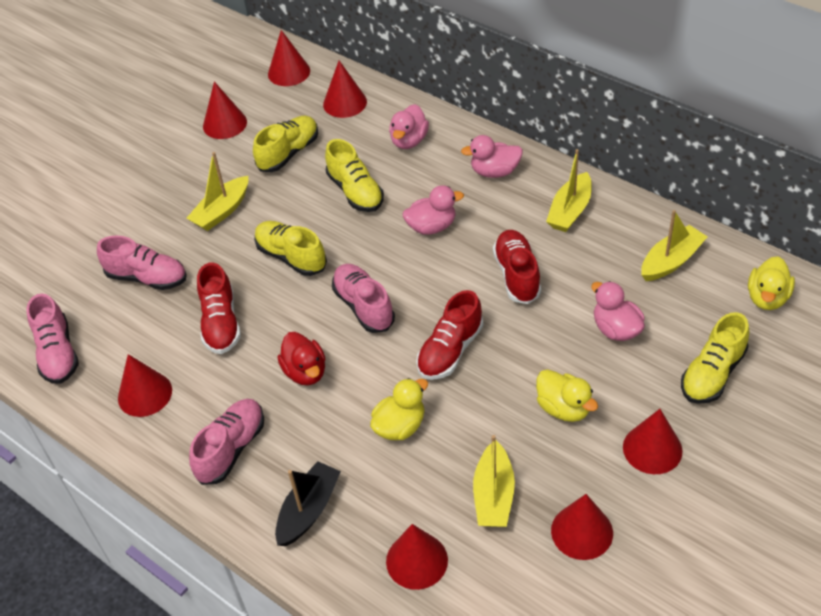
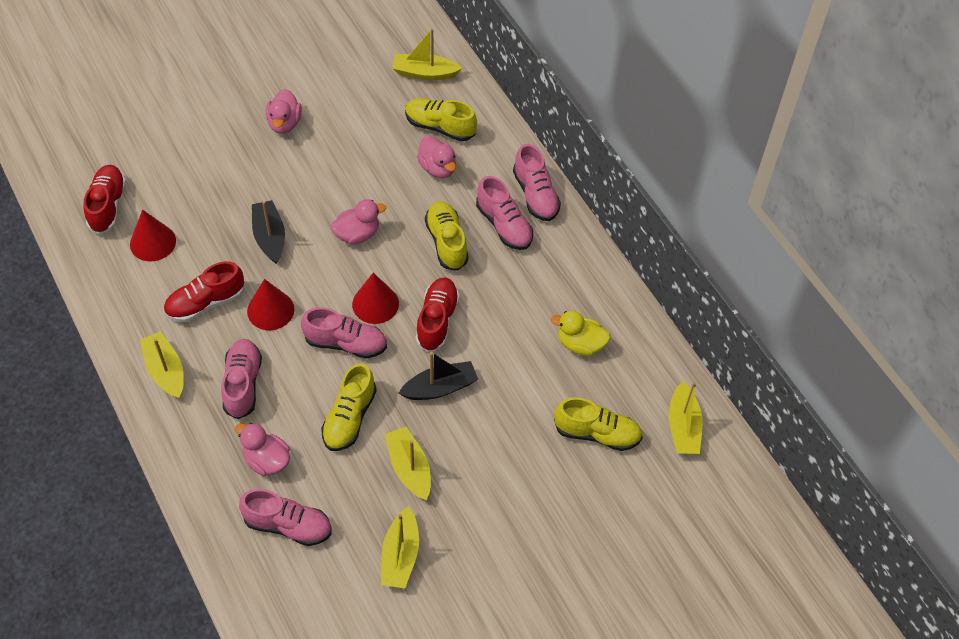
black boat: [275,461,341,546] = 1 -> [252,200,285,264] [399,352,478,400] = 2
pink shoe: [26,293,79,384] [97,235,187,290] [189,399,264,485] [332,264,395,333] = 4 -> [221,339,262,419] [239,489,332,546] [301,307,387,359] [476,176,533,250] [513,144,561,221] = 5
red cone: [118,354,172,417] [203,82,247,139] [268,30,310,86] [323,61,367,118] [386,524,448,590] [551,494,613,560] [623,409,683,474] = 7 -> [130,210,176,262] [247,279,294,330] [352,273,399,324] = 3
red duck: [278,332,325,385] = 1 -> none = 0
yellow boat: [187,152,248,231] [473,435,515,527] [546,149,592,232] [641,210,708,281] = 4 -> [140,331,184,399] [381,506,419,589] [385,427,431,501] [392,28,462,80] [669,381,703,454] = 5
yellow duck: [370,378,428,440] [536,369,598,422] [748,256,795,310] = 3 -> [551,311,610,356] = 1

